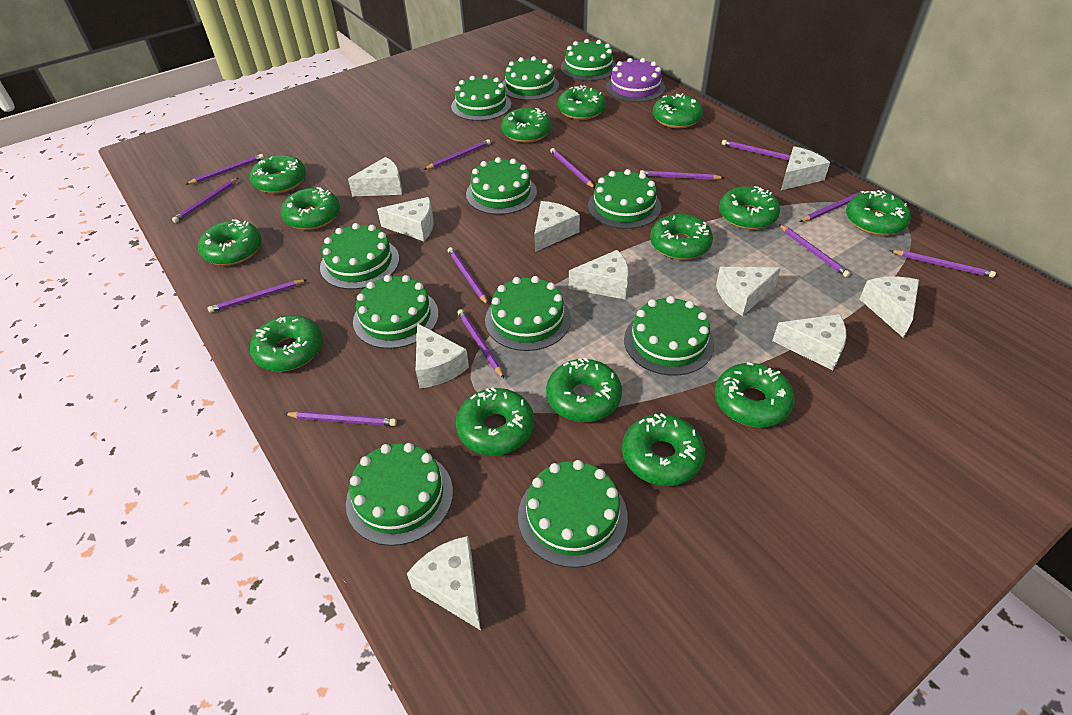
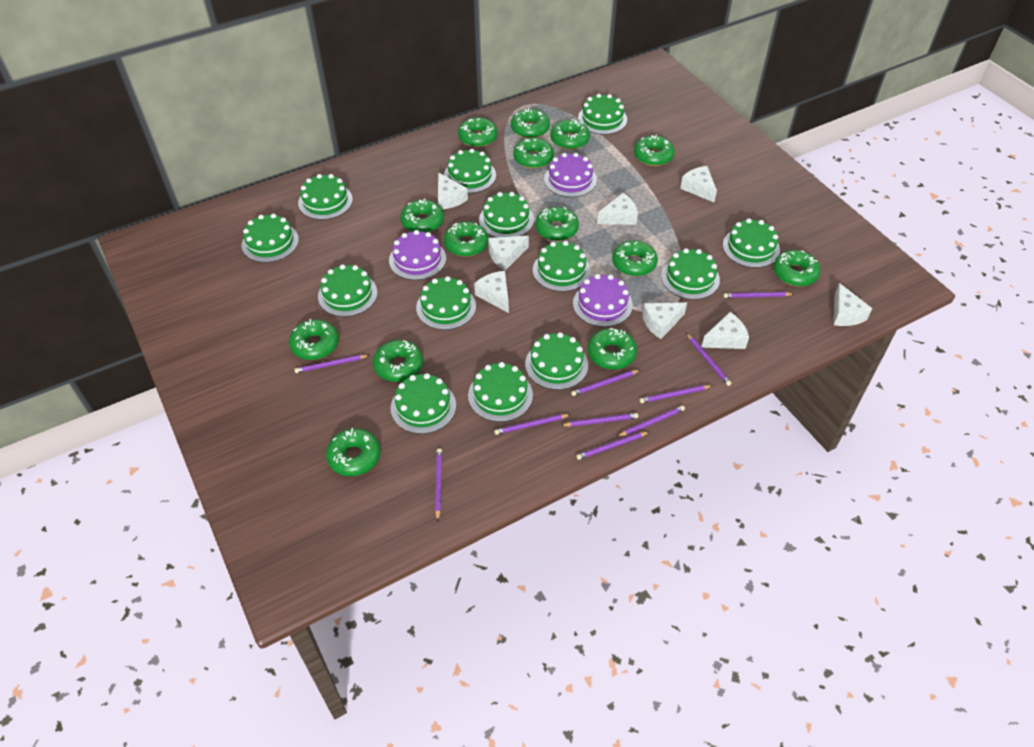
green cake: [320,223,399,290] [346,443,453,546] [353,275,439,349] [451,75,512,121] [466,157,537,215] [485,276,571,351] [502,56,559,100] [518,460,628,568] [561,39,617,81] [588,169,661,229] [624,296,715,376] = 11 -> [242,214,299,263] [298,174,353,220] [318,264,377,317] [391,373,456,434] [416,276,476,330] [444,149,496,193] [468,362,533,422] [479,192,534,237] [525,332,588,390] [533,241,590,292] [578,94,627,135] [661,248,720,300] [723,219,780,268] = 13
purple cake: [606,58,665,102] = 1 -> [389,230,446,280] [544,153,597,197] [573,274,633,327] = 3
purple pencil: [172,178,239,223] [186,154,264,184] [207,279,306,313] [285,411,397,426] [424,139,491,170] [448,247,488,305] [457,309,504,378] [550,148,595,188] [640,170,724,180] [722,140,791,160] [779,224,850,277] [800,191,864,222] [890,250,996,278] = 13 -> [294,355,369,373] [435,448,442,522] [494,414,571,435] [561,413,638,427] [571,370,640,396] [576,432,649,460] [617,406,685,437] [640,385,713,403] [687,333,732,386] [723,292,793,298] = 10
white cheese: [348,157,402,196] [377,197,434,241] [407,536,481,630] [416,323,469,388] [534,201,580,252] [569,250,629,300] [716,267,781,316] [772,314,847,370] [781,146,830,190] [860,277,919,338] = 10 -> [438,172,468,209] [474,271,509,313] [488,236,529,271] [597,193,638,225] [642,302,687,339] [680,166,717,202] [702,312,749,349] [834,283,873,326] = 8

